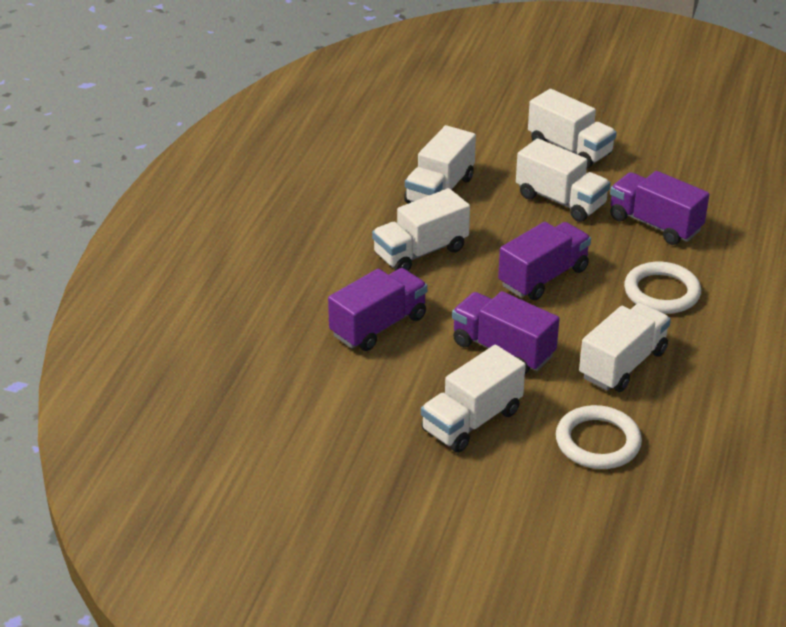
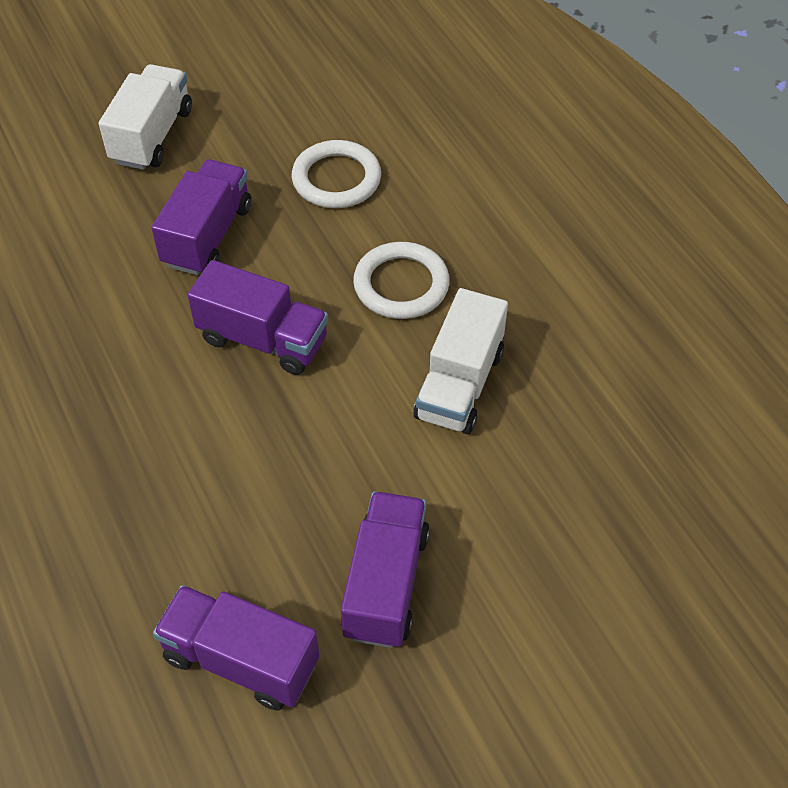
white truck: [372,188,470,271] [404,125,476,204] [421,345,526,452] [516,138,610,222] [528,89,617,168] [579,303,671,392] = 6 -> [99,64,192,170] [414,288,508,434] = 2

